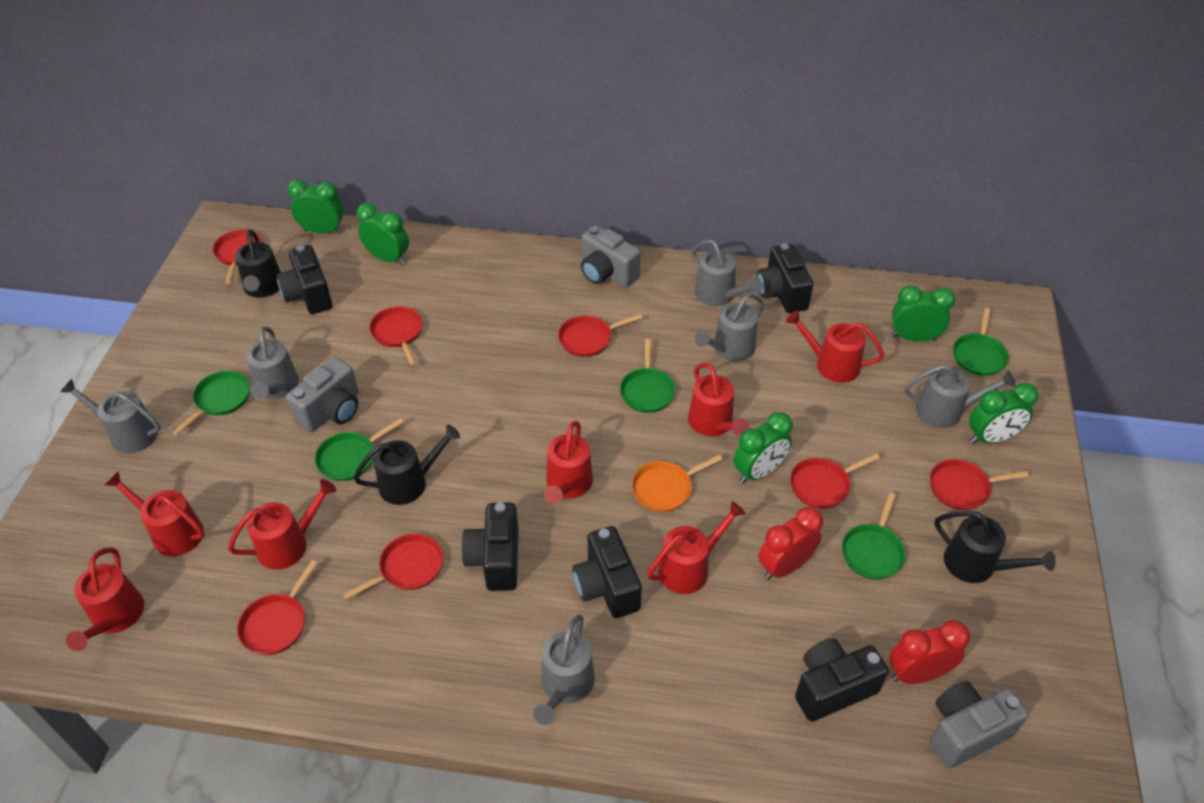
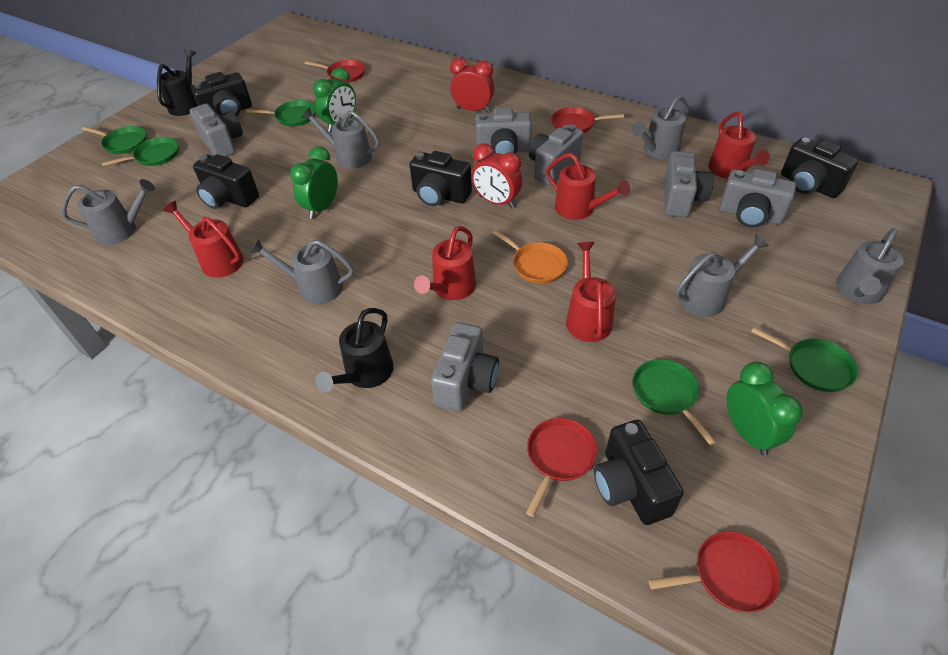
black watering can: [235,229,281,298] [354,425,460,505] [934,511,1056,583] = 3 -> [157,49,198,116] [315,308,394,392] = 2
green clock: [287,179,344,234] [357,203,409,265] [733,412,793,484] [892,285,956,342] [969,383,1038,444] = 5 -> [290,146,338,219] [313,68,356,132] [726,362,803,456] = 3
grey camera: [286,357,359,432] [581,225,641,288] [929,681,1029,769] = 3 -> [190,104,243,157] [431,322,499,412] [476,108,532,154] [529,124,583,186] [664,151,714,217] [719,169,796,228] = 6
red pan: [212,230,263,284] [237,560,318,655] [343,534,443,600] [369,306,423,366] [558,314,642,357] [790,453,880,509] [930,459,1029,510] = 7 -> [304,60,365,83] [526,418,597,517] [551,107,624,133] [649,531,780,613] = 4
red watering can: [66,547,144,651] [105,471,205,557] [228,479,336,570] [544,421,593,504] [647,501,746,594] [688,363,749,436] [786,310,884,383] = 7 -> [163,201,244,278] [414,226,476,300] [546,153,630,220] [566,242,616,342] [708,112,770,179] = 5

